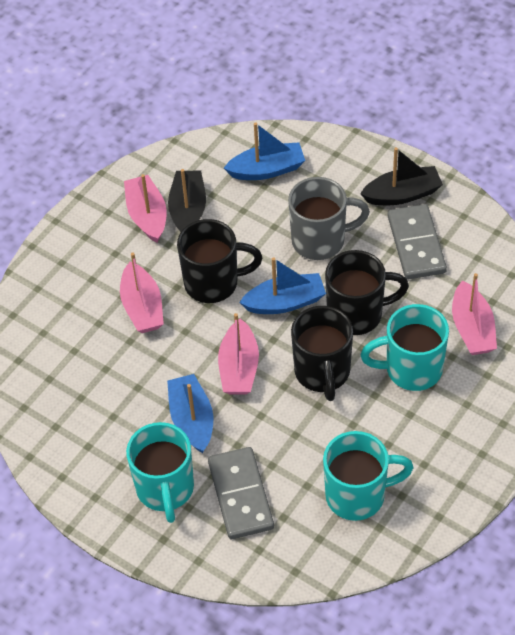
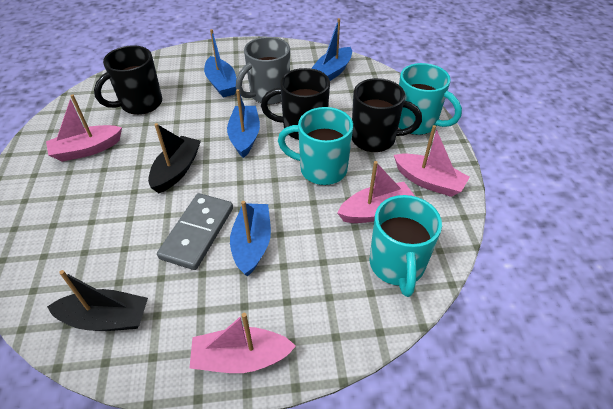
blue boat: [167,374,213,453] [224,122,305,180] [239,257,326,314] = 3 -> [204,29,237,98] [227,89,260,158] [230,201,271,277] [311,18,352,81] = 4
grey domino: [208,447,274,539] [388,204,447,279] = 2 -> [157,193,233,270] = 1

